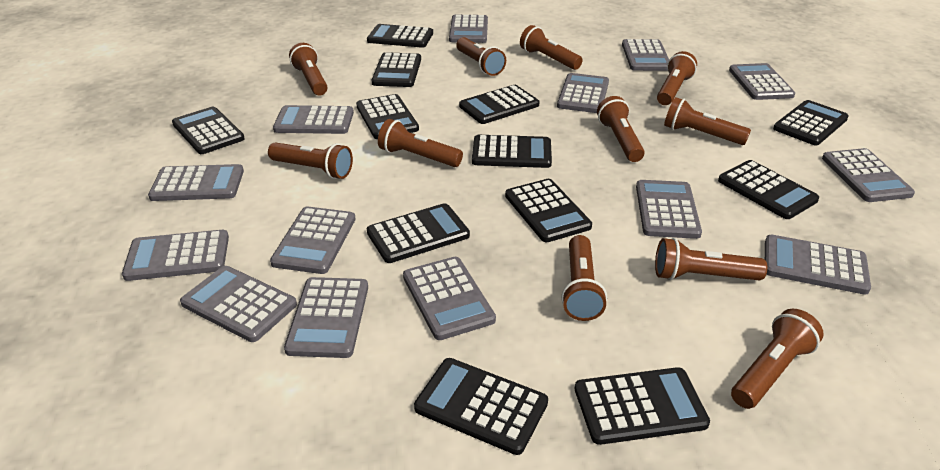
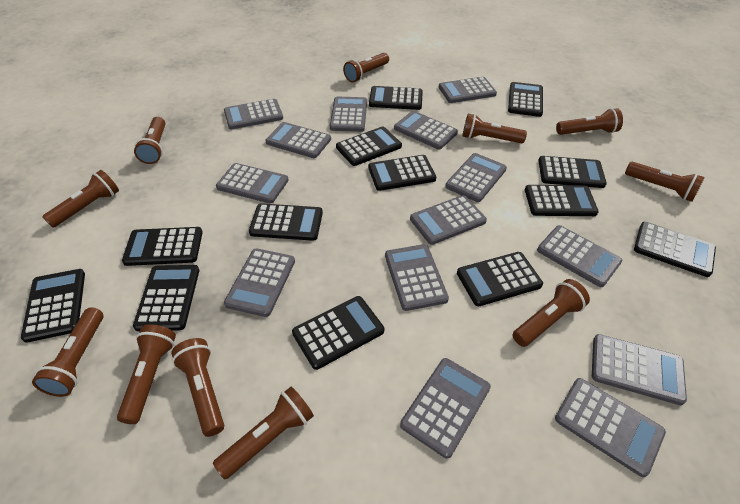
black calculator: [172,107,245,154] [356,94,419,139] [367,24,433,48] [367,203,470,263] [372,52,421,87] [414,358,548,455] [459,85,540,124] [472,135,552,168] [505,179,592,242] [575,367,710,445] [718,160,819,219] [773,100,849,146] = 12 -> [21,269,85,343] [122,227,203,266] [133,265,199,331] [249,203,323,241] [292,296,384,370] [336,127,402,166] [368,155,436,191] [369,86,423,110] [457,252,543,306] [508,82,543,117] [525,185,599,216] [538,156,607,188] [634,222,716,277] = 13

